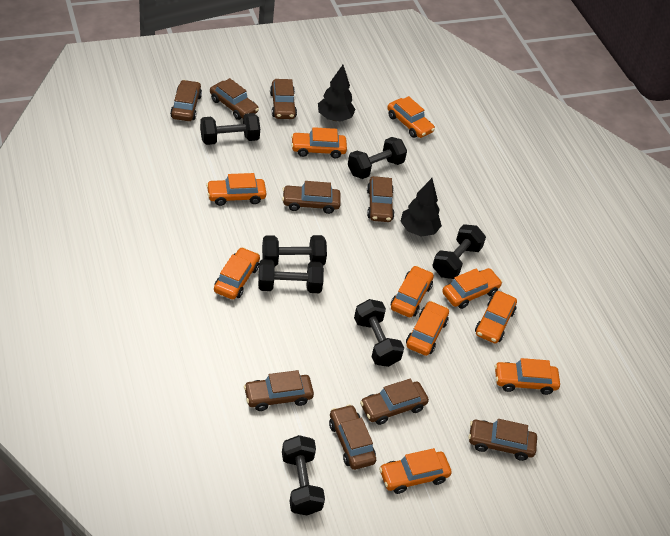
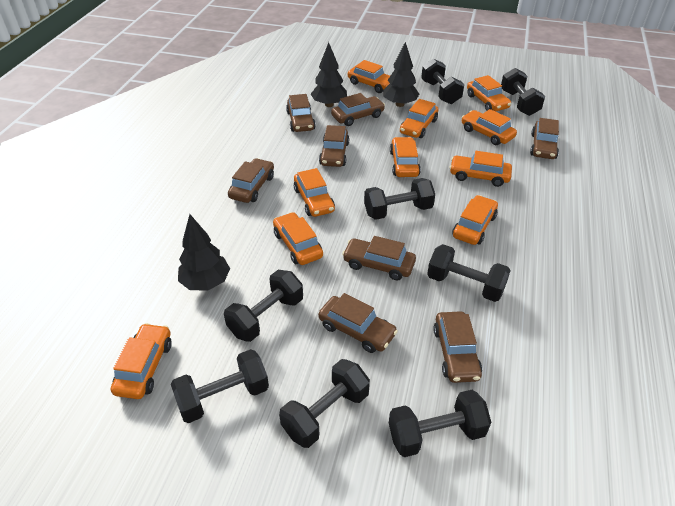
black dumbbell: [200,113,260,145] [258,259,324,293] [262,235,327,267] [282,435,325,515] [348,137,407,179] [354,299,404,367] [432,224,486,279] = 7 -> [171,349,269,423] [224,270,303,342] [279,359,370,448] [364,178,435,220] [389,390,491,457] [421,59,464,104] [427,244,511,302] [501,68,545,116] = 8
black tree: [318,65,356,122] [400,178,442,237] = 2 -> [178,214,230,290] [311,42,347,107] [383,42,419,107] = 3
brown car: [170,80,202,121] [210,78,259,120] [244,370,314,411] [270,79,297,119] [282,181,341,214] [329,404,376,470] [360,379,429,425] [367,176,395,222] [469,419,537,461] = 9 -> [228,158,274,203] [286,94,316,132] [318,293,398,353] [319,125,349,167] [331,93,385,126] [342,236,416,280] [433,311,482,383] [530,118,559,159] = 8

